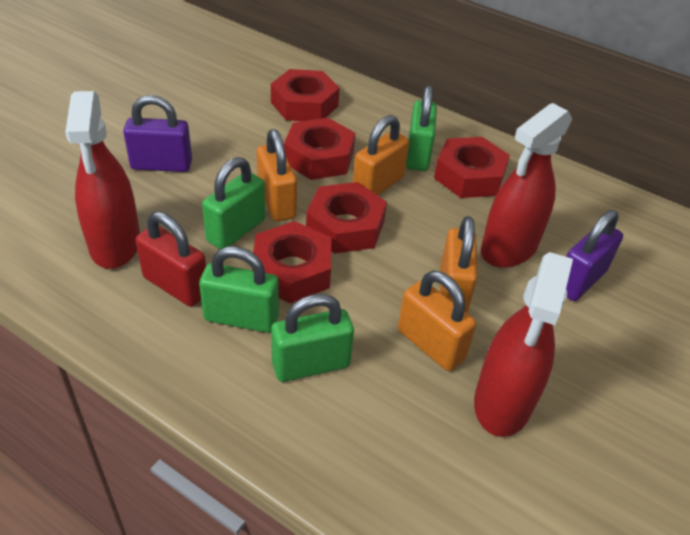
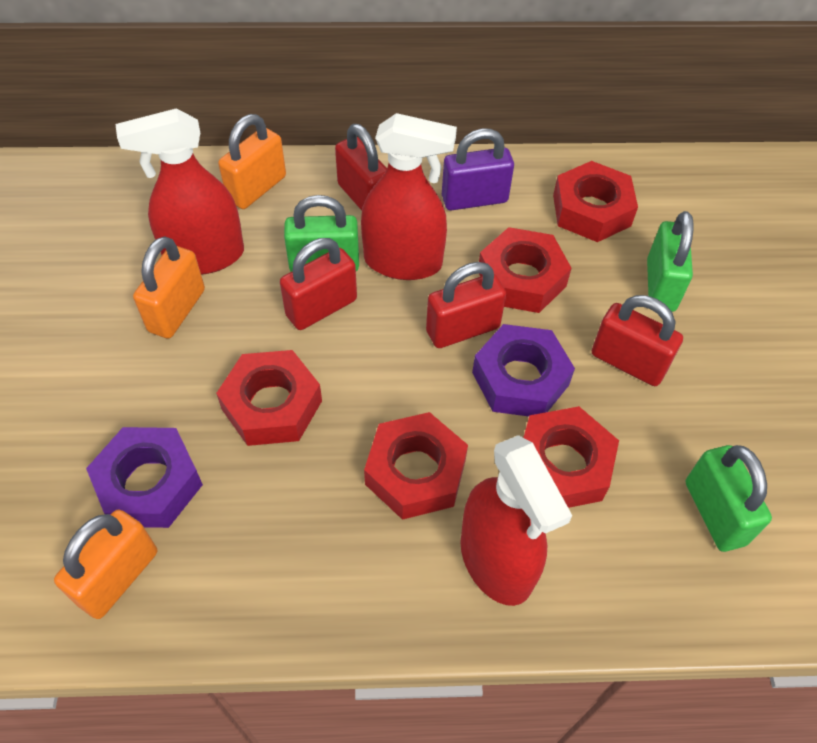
green padlock: [199,246,279,333] [202,157,265,249] [271,294,354,382] [406,85,437,171] = 4 -> [284,195,359,272] [647,211,693,312] [686,445,772,552] = 3
orange padlock: [257,129,297,222] [353,115,409,196] [398,271,476,371] [440,216,477,313] = 4 -> [54,510,157,619] [133,236,205,339] [218,114,286,209] = 3
purple nut: none = 0 -> [86,427,203,528] [472,324,575,416] = 2
purple padlock: [123,95,192,172] [566,210,623,301] = 2 -> [442,128,514,210] = 1
red padlock: [135,211,206,307] = 1 -> [280,238,357,330] [335,124,387,211] [426,262,506,348] [592,295,683,386] = 4

